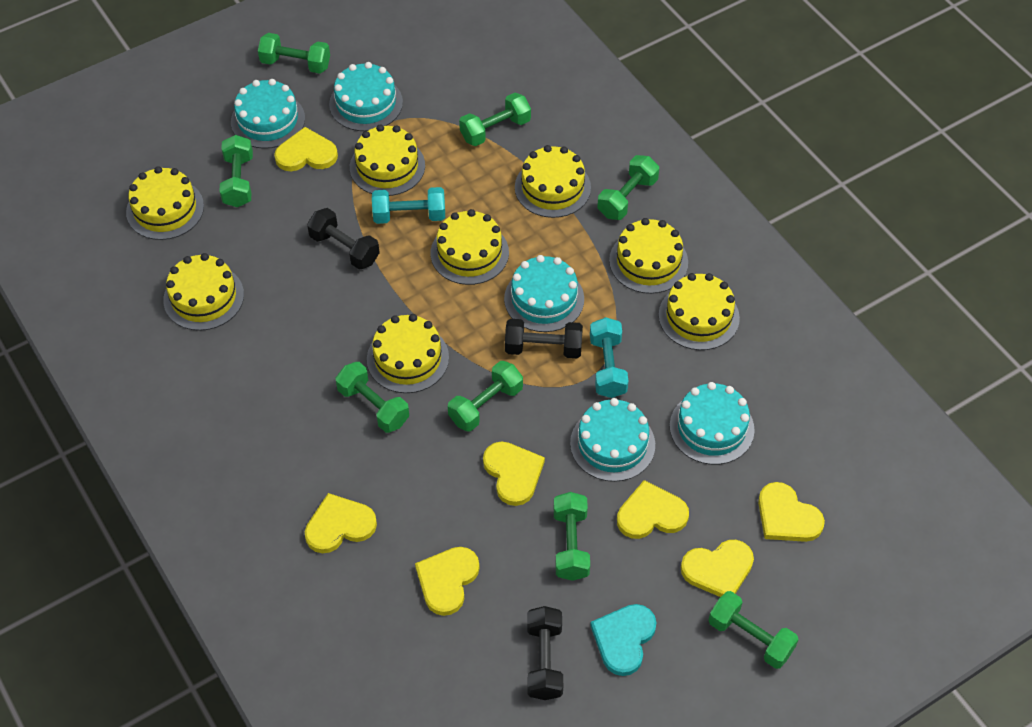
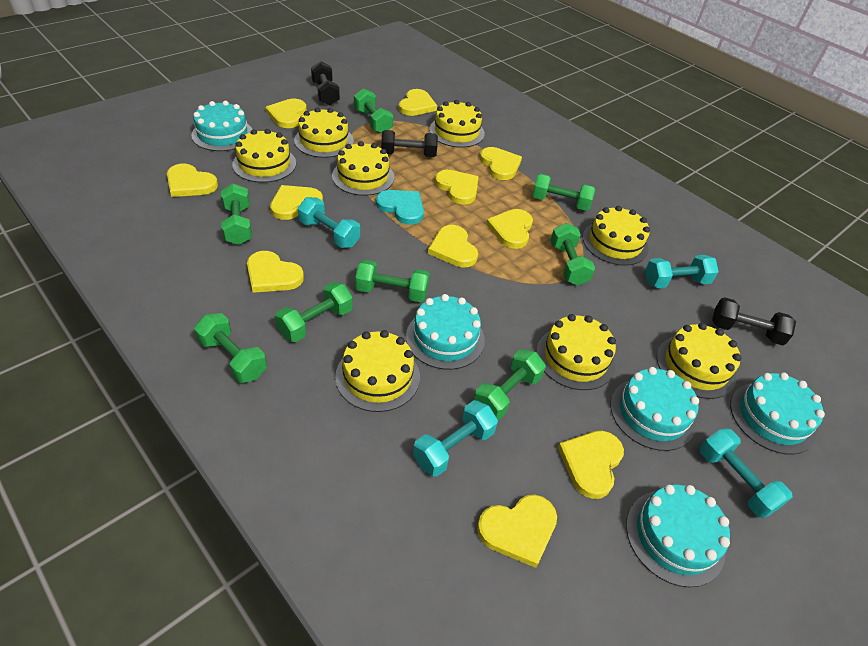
turquoise dumbbell: [372,187,445,224] [590,317,629,398] = 2 -> [298,197,360,248] [413,400,498,477] [645,255,719,288] [699,428,793,518] = 4
yellow heart: [274,127,338,171] [305,493,377,553] [415,547,480,616] [483,441,545,506] [617,480,689,539] [681,540,754,597] [758,482,825,542] = 7 -> [167,164,218,197] [247,251,304,293] [265,99,307,128] [270,185,323,220] [399,89,437,116] [428,225,478,267] [435,170,479,205] [477,495,557,568] [480,147,522,180] [486,209,533,249] [558,431,624,499] = 11

